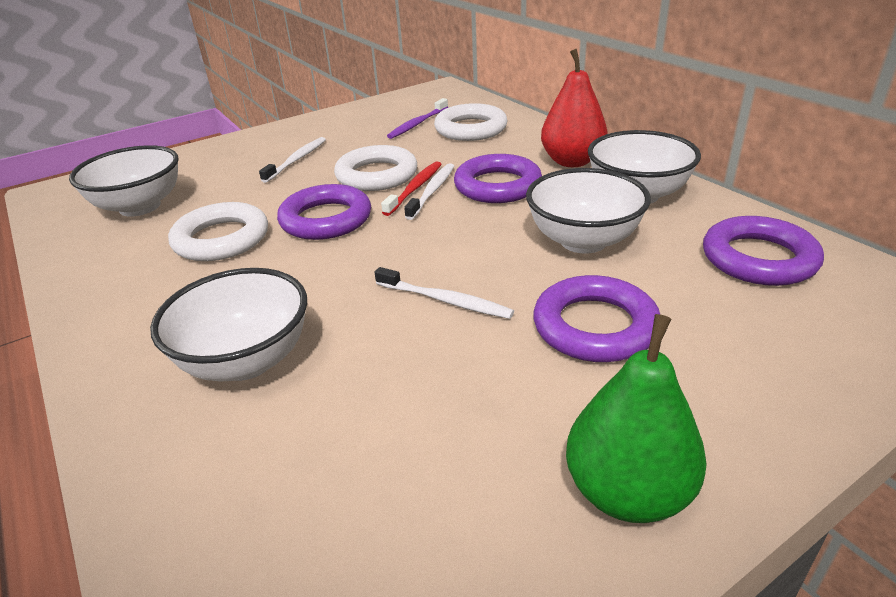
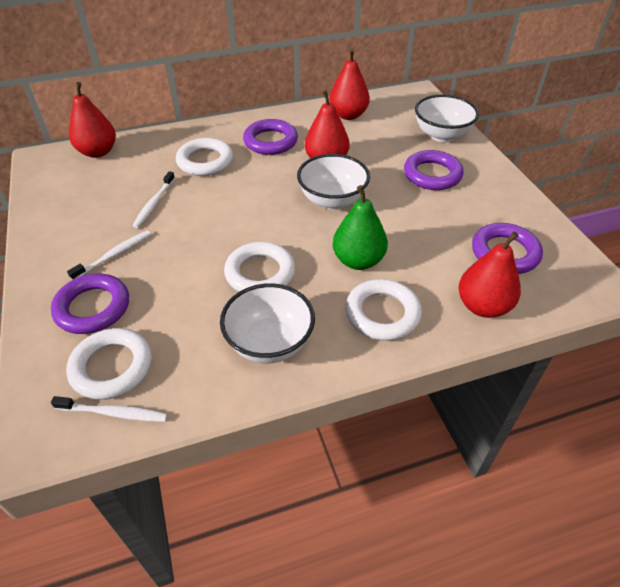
purple toothbrush: [387,98,448,139] = 1 -> none = 0
red pear: [541,49,608,167] = 1 -> [69,82,116,158] [305,90,349,158] [329,48,370,120] [458,231,521,318] = 4
red toothbrush: [381,161,441,216] = 1 -> none = 0
white bowl: [69,145,179,217] [150,268,307,381] [526,168,651,253] [588,130,701,204] = 4 -> [220,283,315,364] [297,154,370,209] [415,94,479,142] = 3
white ring: [168,202,268,261] [334,145,417,191] [434,103,508,141] = 3 -> [66,328,152,400] [176,138,233,176] [224,242,295,292] [345,279,422,341] = 4

